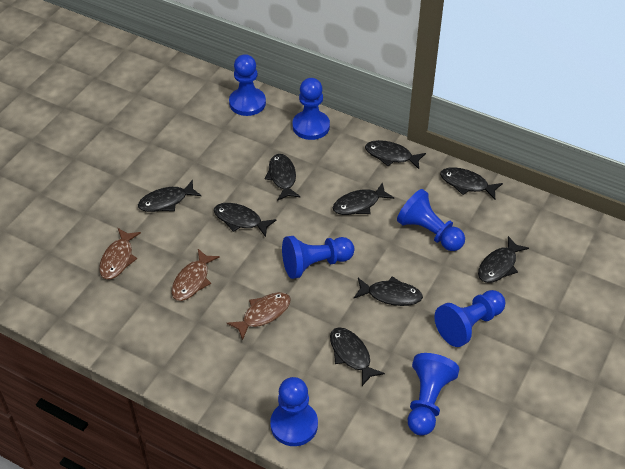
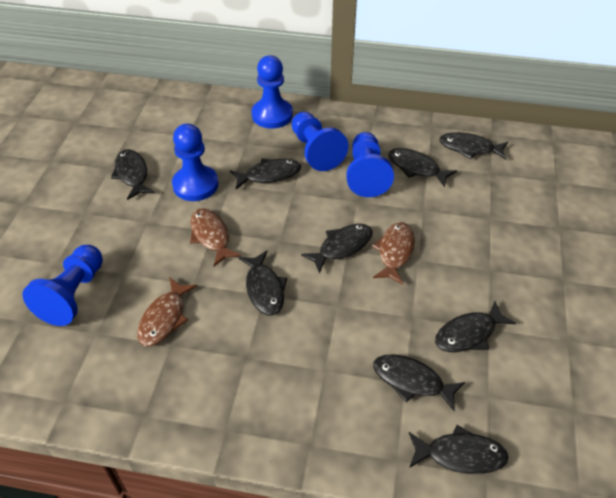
blue pawn: [229,54,266,116] [270,377,318,446] [282,236,354,279] [293,78,330,140] [397,189,465,251] [408,353,459,436] [434,290,505,347] = 7 -> [23,245,103,326] [172,124,219,201] [252,55,293,128] [292,112,348,171] [346,132,394,197] = 5

